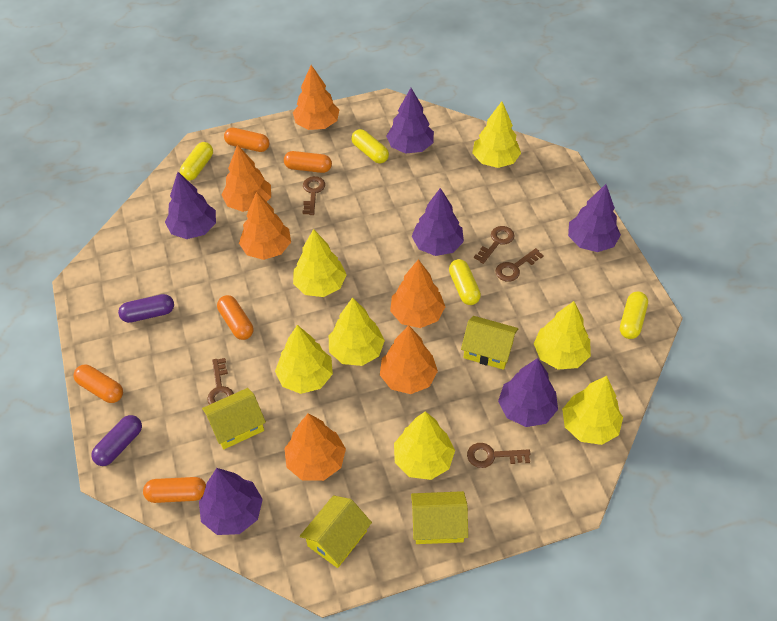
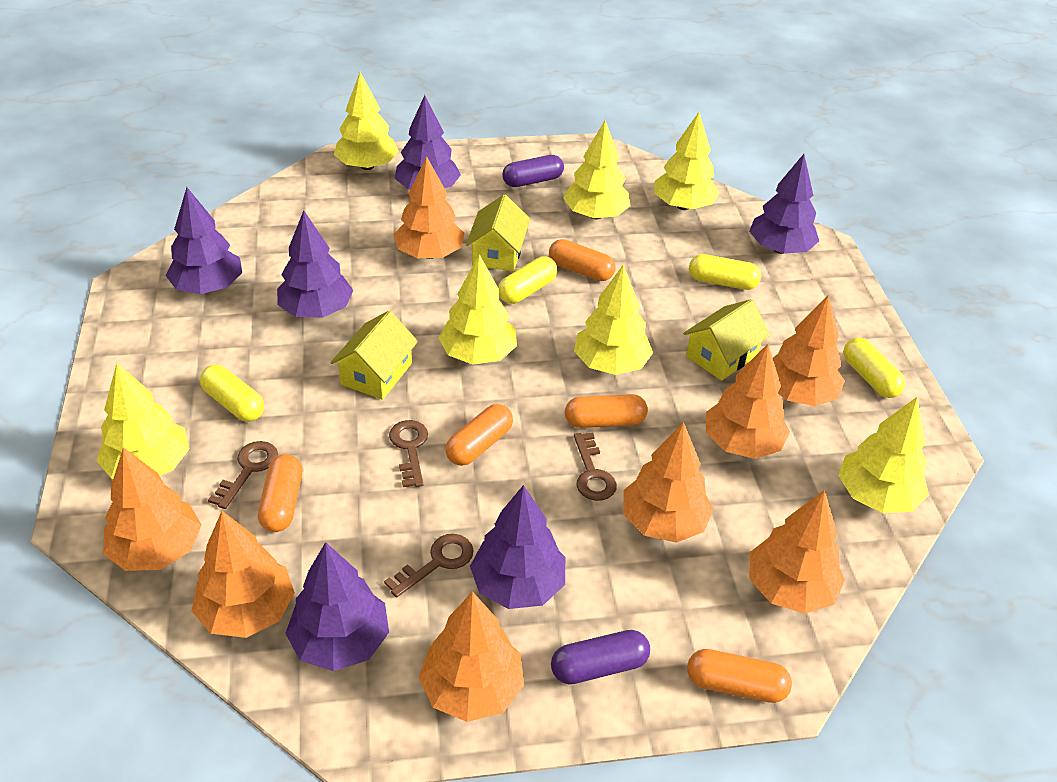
brown key: [207,358,234,405] [303,176,325,215] [467,443,530,468] [474,226,515,264] [495,248,544,282] = 5 -> [208,441,278,509] [384,534,474,598] [389,420,428,487] [574,432,617,501] = 4
orange tree: [222,144,271,212] [239,192,291,260] [284,413,346,481] [293,65,339,130] [380,325,438,394] [390,259,445,328] = 6 -> [103,447,202,571] [192,511,295,638] [393,156,464,259] [419,591,524,722] [623,422,713,543] [706,344,790,459] [749,490,845,614] [773,295,845,406] = 8
yellow house: [202,388,266,450] [300,495,372,568] [411,491,468,544] [461,316,518,370] = 4 -> [330,311,418,400] [466,194,530,271] [683,299,770,381] = 3

